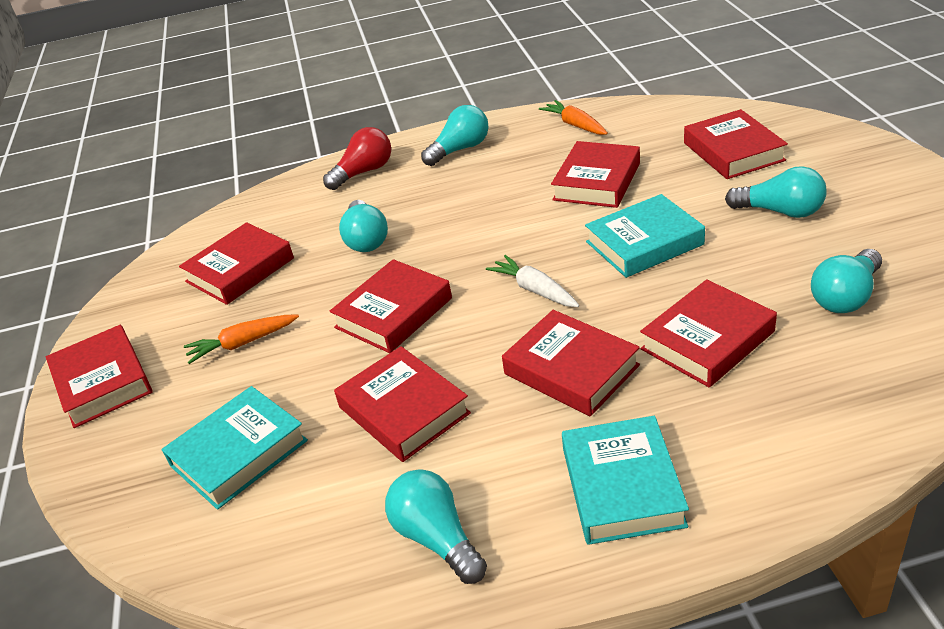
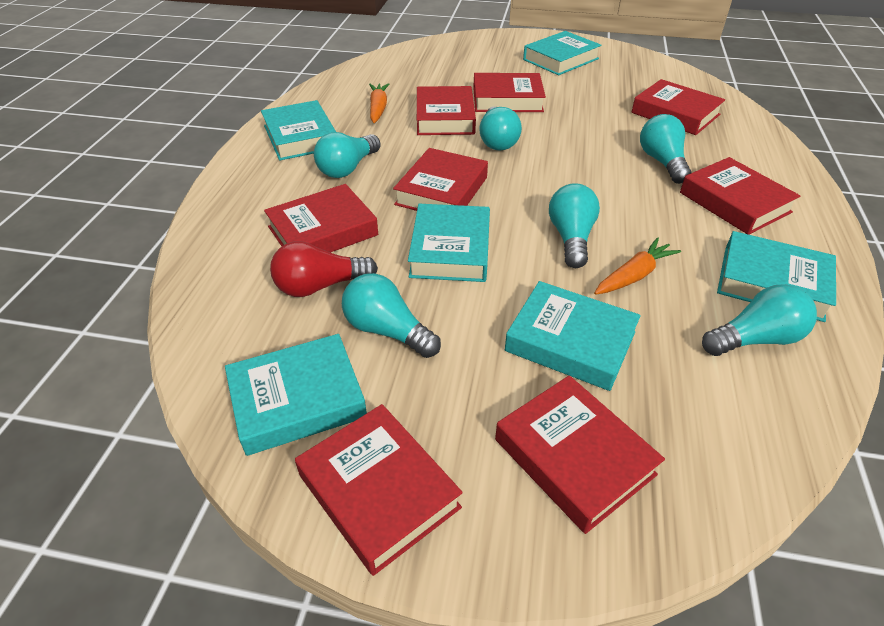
turquoise book: [162,386,308,510] [562,416,689,545] [585,194,705,278] = 3 -> [225,334,367,456] [261,100,336,161] [408,204,490,282] [505,281,641,391] [523,31,601,75] [717,231,836,322] = 6
turquoise light bulb: [339,200,388,252] [385,469,487,584] [421,105,489,166] [725,166,826,218] [811,249,882,313] = 5 -> [314,132,381,178] [342,273,441,358] [479,106,522,150] [549,183,600,268] [640,114,692,184] [702,284,817,356] = 6
white carrot: [486,255,579,307] = 1 -> none = 0

